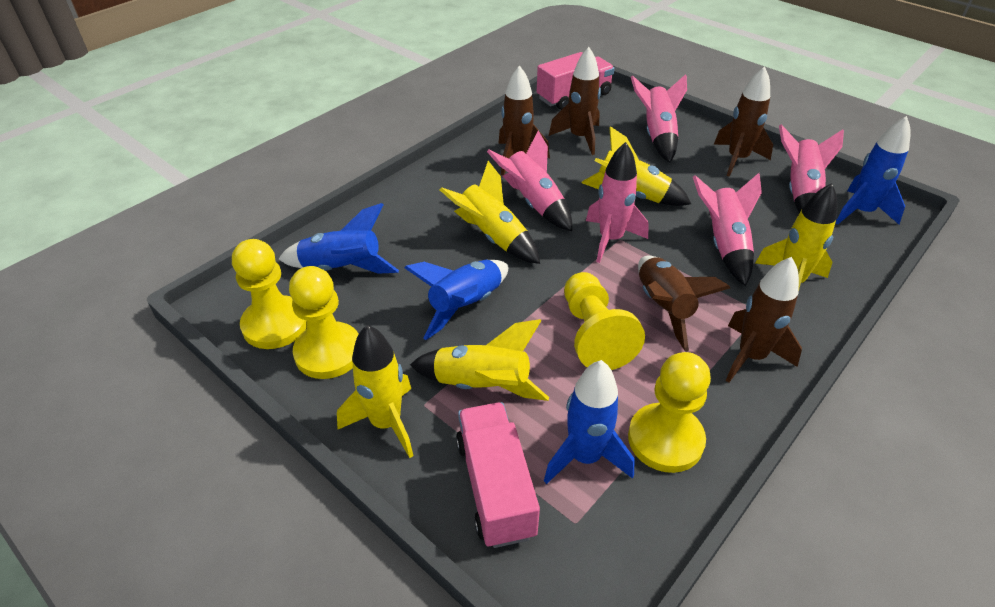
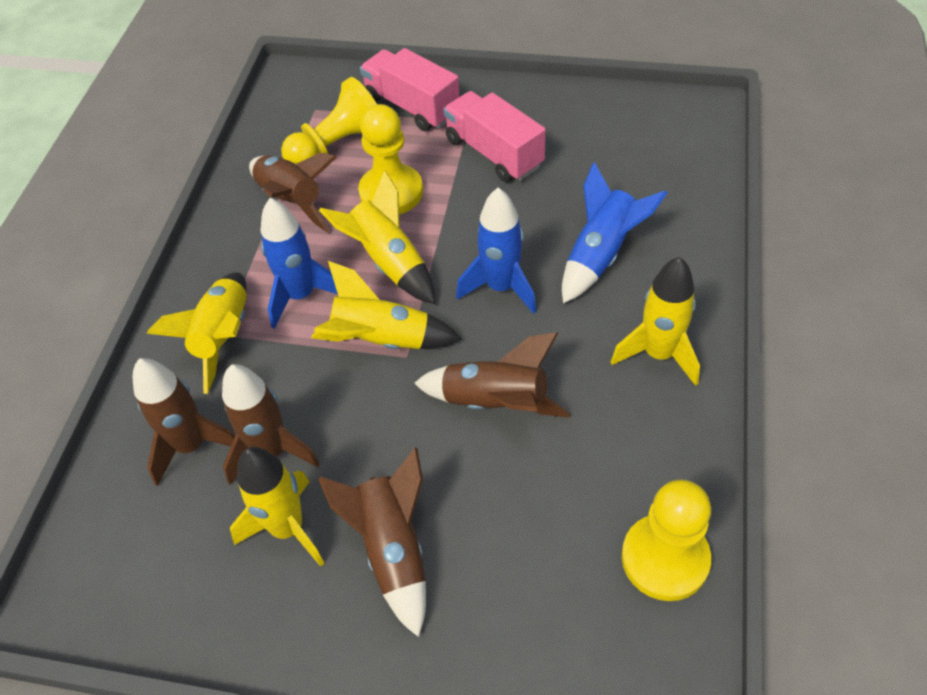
blue rocket: [279,203,399,274] [404,260,508,340] [544,360,635,484] [836,116,911,225] = 4 -> [261,198,338,329] [456,188,536,314] [562,162,667,303] = 3
pink rocket: [487,131,572,231] [586,142,649,263] [631,74,687,163] [693,173,762,286] [779,124,844,213] = 5 -> none = 0
yellow pawn: [232,239,307,349] [289,266,359,379] [564,272,645,370] [628,352,711,473] = 4 -> [281,77,377,164] [358,104,423,214] [622,479,711,601] = 3

